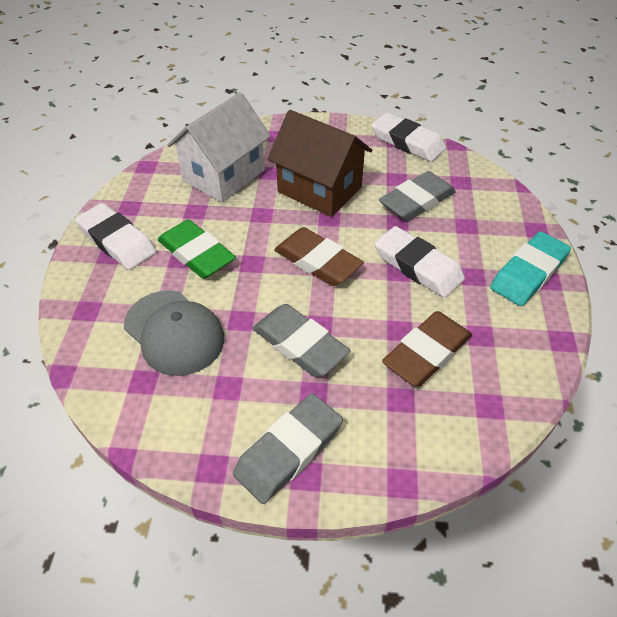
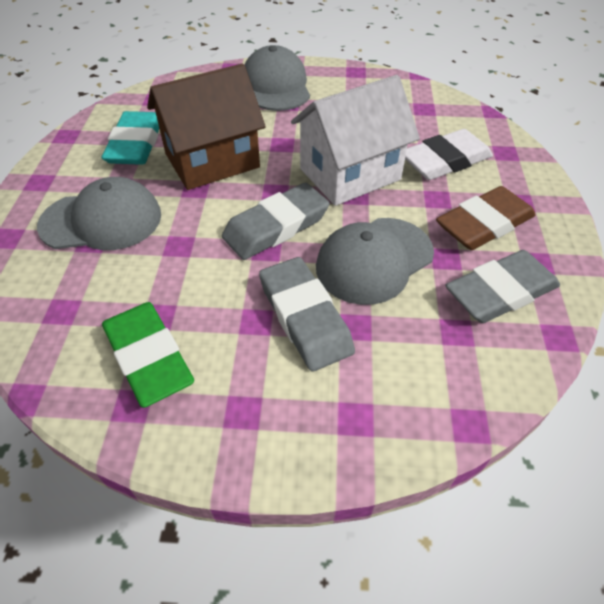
brown eraser: [274,227,364,286] [382,311,472,387] = 2 -> [436,186,536,250] = 1
grey cap: [124,290,225,376] = 1 -> [37,177,161,250] [244,45,310,111] [316,218,434,305] = 3
white eraser: [75,203,156,270] [371,112,446,162] [375,226,465,298] = 3 -> [405,129,493,180] = 1

